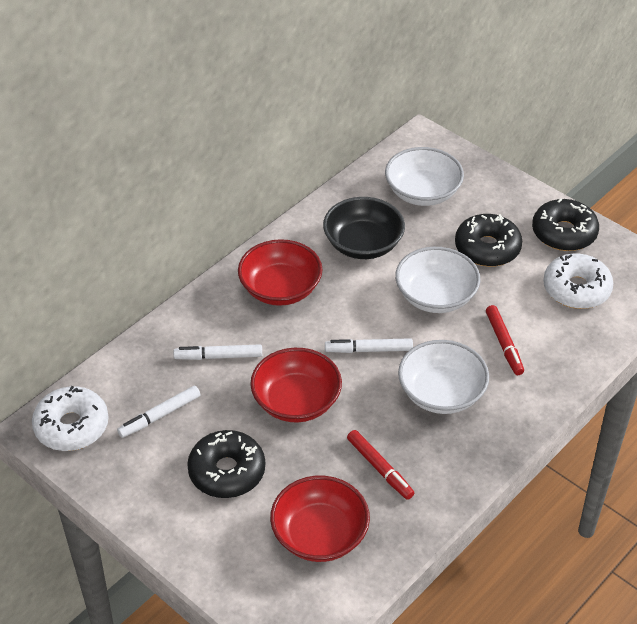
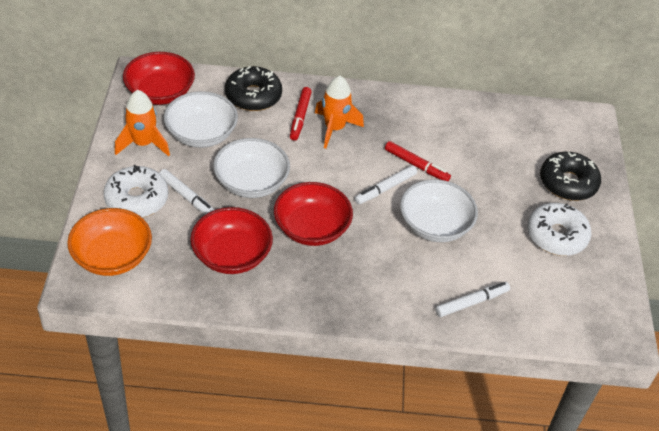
black bowl: [323,197,405,259] = 1 -> none = 0
black donut: [187,430,265,498] [455,214,522,267] [532,199,599,251] = 3 -> [225,66,282,111] [540,152,601,201] = 2
orange bowl: none = 0 -> [67,208,152,276] = 1
orange rocket: none = 0 -> [115,90,170,156] [315,76,364,149] = 2

